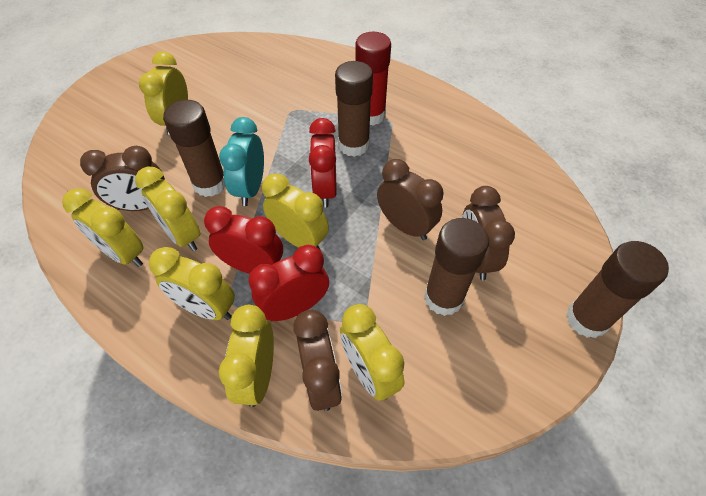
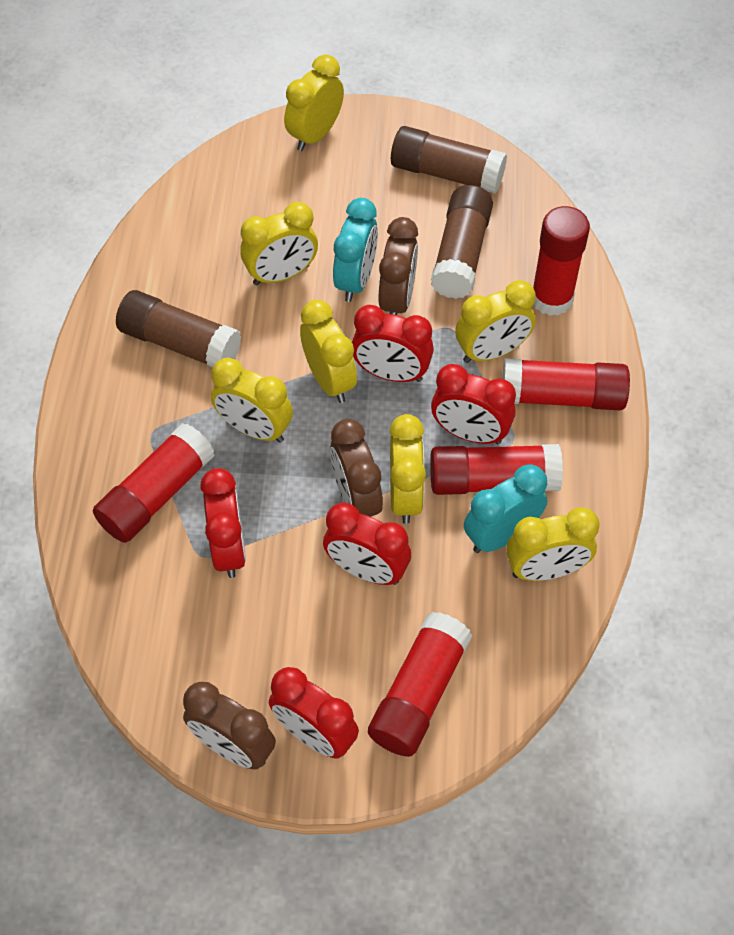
brown clock: [80,146,165,211] [293,310,342,411] [377,159,443,240] [462,186,515,280] = 4 -> [183,682,276,770] [330,419,383,517] [379,217,418,315] = 3
brown glue stick: [163,100,226,197] [335,61,373,157] [424,218,489,316] [566,241,669,338] = 4 -> [116,290,241,368] [391,126,507,194] [431,185,493,299] = 3
red clock: [204,206,283,274] [248,245,329,321] [309,118,337,208] = 3 -> [200,468,246,578] [269,667,359,758] [323,503,411,585] [352,305,434,382] [431,364,516,444] = 5
red glue stick: [355,32,391,126] = 1 -> [93,423,215,543] [368,612,472,757] [430,444,563,495] [502,358,630,410] [533,206,590,316] = 5
turquoise clock: [219,117,264,206] = 1 -> [333,198,378,302] [464,464,547,553] = 2

